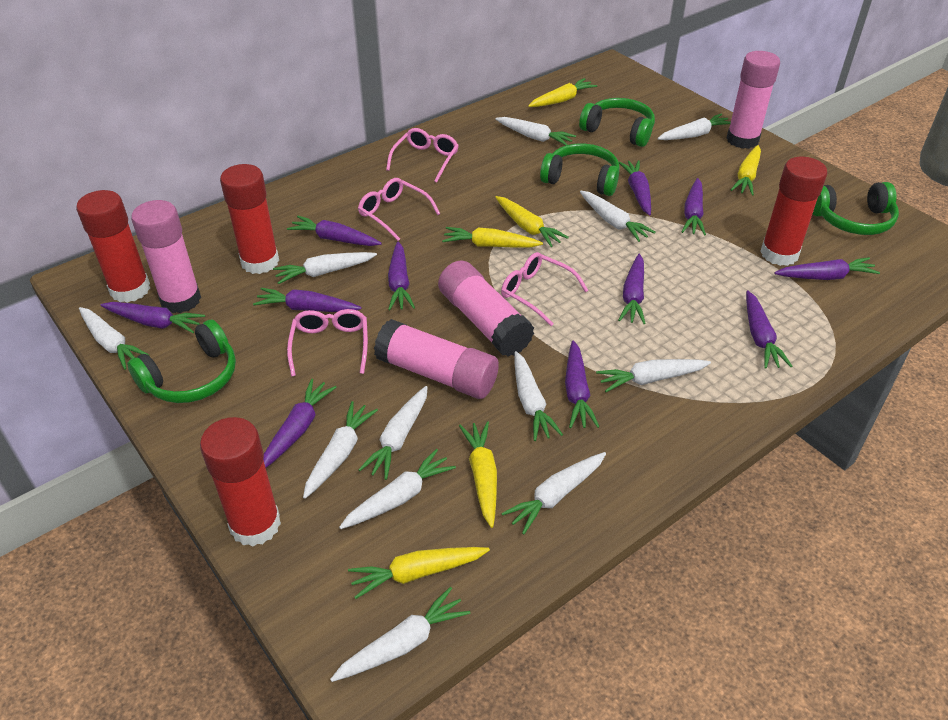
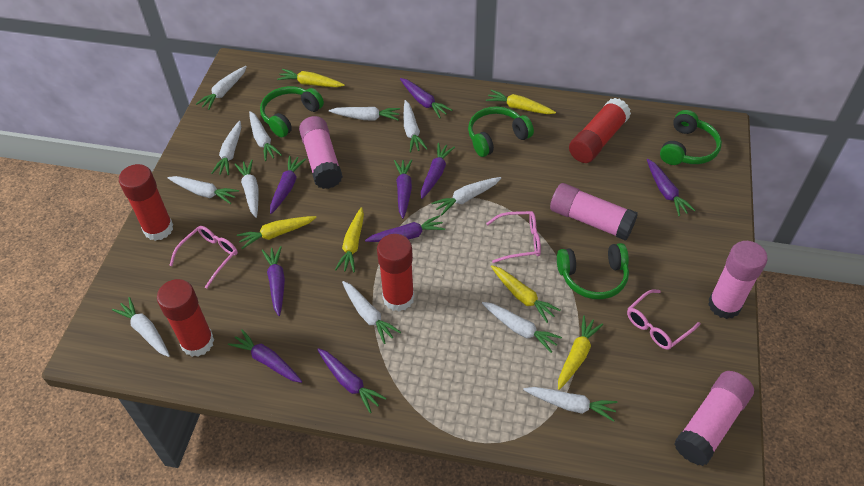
pink glasses: [287,309,368,376] [358,178,440,241] [386,128,459,183] [501,252,588,326] = 4 -> [169,226,238,288] [486,211,541,263] [627,289,700,350] = 3
purple carrot: [101,302,205,333] [253,288,362,312] [263,379,337,468] [287,216,382,246] [388,241,415,310] [565,340,600,428] [618,254,646,324] [619,160,651,215] [681,178,706,236] [746,290,793,369] [774,257,880,280] = 11 -> [228,329,302,383] [262,246,285,316] [270,156,306,214] [317,348,386,413] [365,215,445,242] [394,159,412,219] [400,78,452,118] [421,143,455,199] [647,159,696,216] = 9

